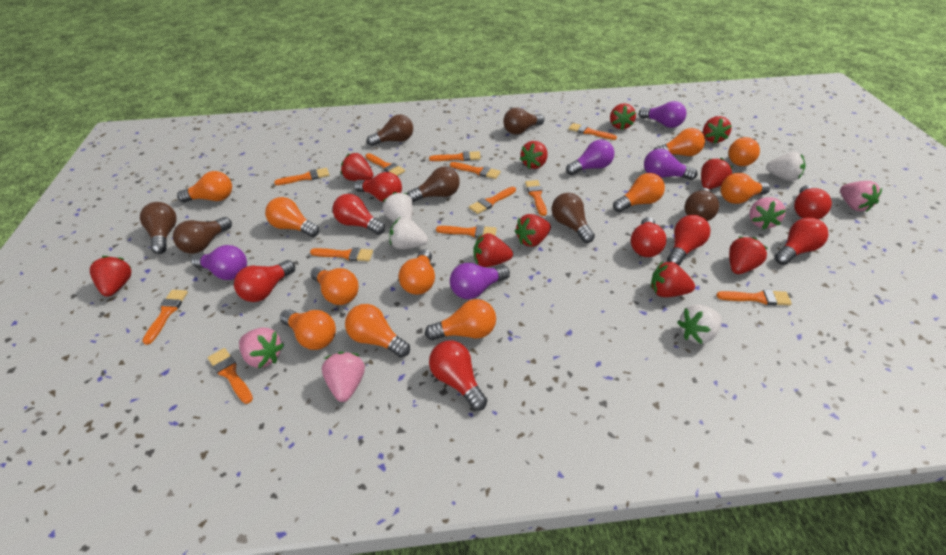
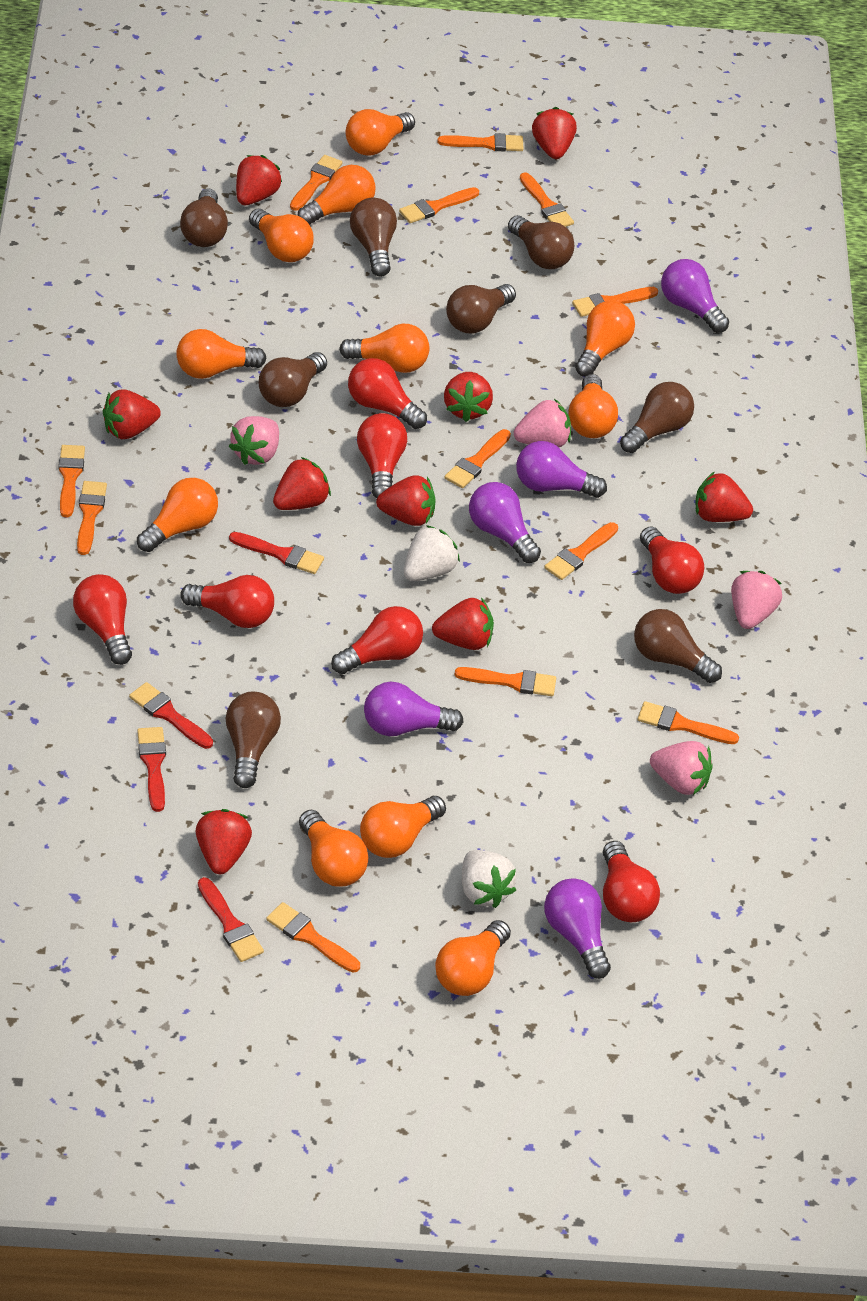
brown light bulb: [140,202,177,254] [173,217,232,254] [367,114,413,146] [407,167,460,202] [503,108,544,134] [552,193,595,243] [685,188,719,221] = 7 -> [180,188,228,247] [225,692,281,788] [259,352,327,407] [350,198,397,277] [446,284,516,333] [508,215,574,269] [620,382,694,453] [634,609,722,683] = 8
red brush: none = 0 -> [129,682,213,749] [137,727,166,812] [198,877,264,962] [229,532,324,574] = 4
red light bulb: [234,260,295,302] [333,194,385,235] [354,172,402,202] [429,341,487,411] [631,217,666,257] [667,215,710,266] [775,218,828,265] [794,185,832,219] = 8 -> [73,574,132,665] [180,575,274,628] [331,606,423,674] [348,358,427,429] [357,413,407,498] [603,841,660,922] [640,526,704,594] = 7
red strawberry: [90,256,132,297] [341,153,373,181] [473,233,513,267] [515,214,551,247] [520,141,548,169] [610,103,636,130] [651,261,695,297] [701,158,733,189] [703,116,732,144] [729,236,768,274] = 10 -> [103,389,161,439] [196,809,252,874] [236,155,282,205] [273,457,331,510] [376,475,435,526] [432,598,494,650] [444,372,493,422] [532,107,577,159] [695,471,753,522] = 9
white strawberry: [382,192,413,222] [389,217,428,249] [677,305,722,344] [766,152,805,181] = 4 -> [404,525,460,581] [462,850,516,908] = 2

